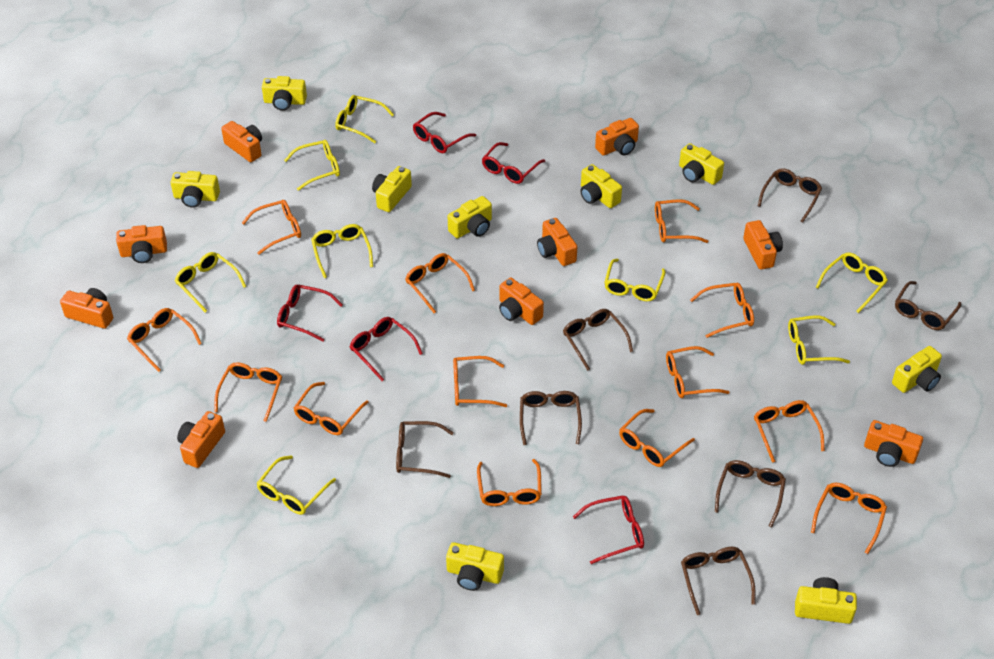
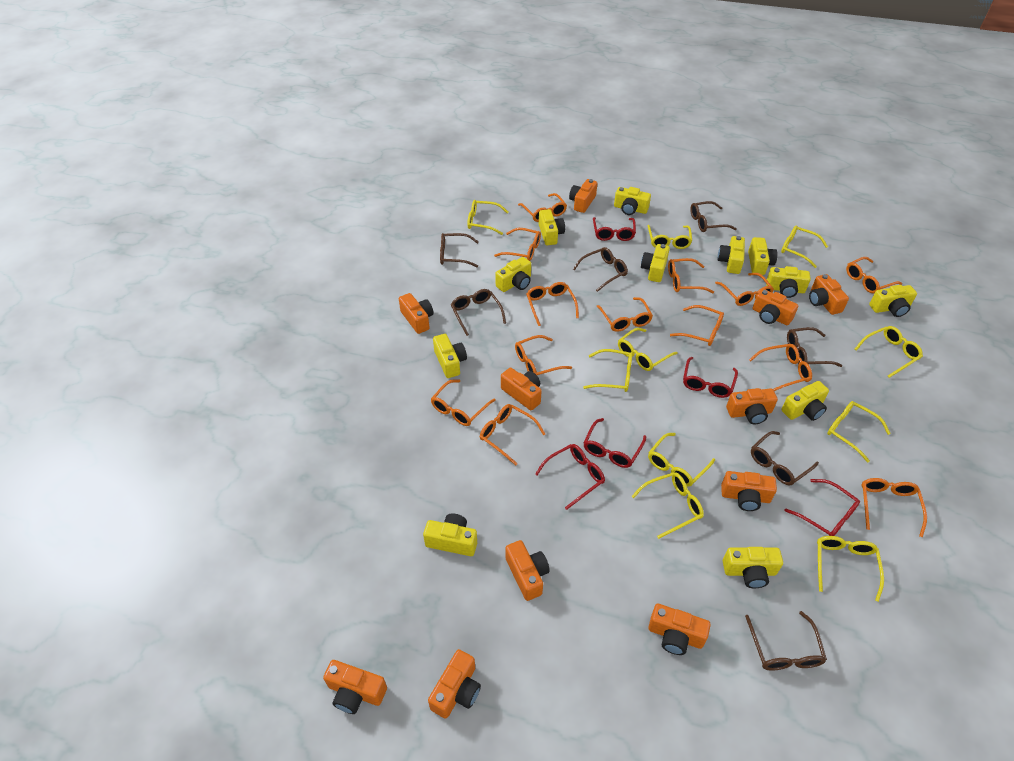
orange camera: [60,288,113,329] [116,225,167,263] [177,411,225,468] [221,121,262,162] [499,278,544,325] [537,218,577,266] [595,118,639,156] [743,220,783,269] [864,420,923,467] = 9 -> [323,660,387,714] [399,293,433,334] [428,649,481,719] [501,368,542,410] [505,540,550,601] [569,179,598,213] [648,604,711,655] [721,471,777,511] [726,388,778,424] [752,289,798,325] [809,274,849,315] = 11
yellow camera: [171,171,220,208] [262,76,307,111] [372,166,412,212] [446,542,504,591] [448,196,492,238] [580,164,622,208] [679,143,724,185] [795,577,857,624] [892,346,942,393] = 9 -> [423,513,477,556] [433,334,467,378] [495,257,531,292] [539,209,565,245] [614,187,651,215] [641,244,670,282] [718,236,745,274] [723,547,783,588] [748,237,778,275] [766,266,811,298] [781,381,829,421] [869,285,917,317] = 12
yellow glasses: [175,252,246,313] [257,455,336,515] [284,140,340,191] [311,224,373,278] [335,95,394,143] [604,259,666,301] [788,316,850,365] [816,252,888,313] = 8 -> [467,200,508,235] [583,349,632,392] [618,328,678,371] [631,472,704,539] [648,225,692,249] [648,433,715,487] [781,225,828,268] [817,536,884,602] [827,401,891,462] [855,326,923,378] = 10

